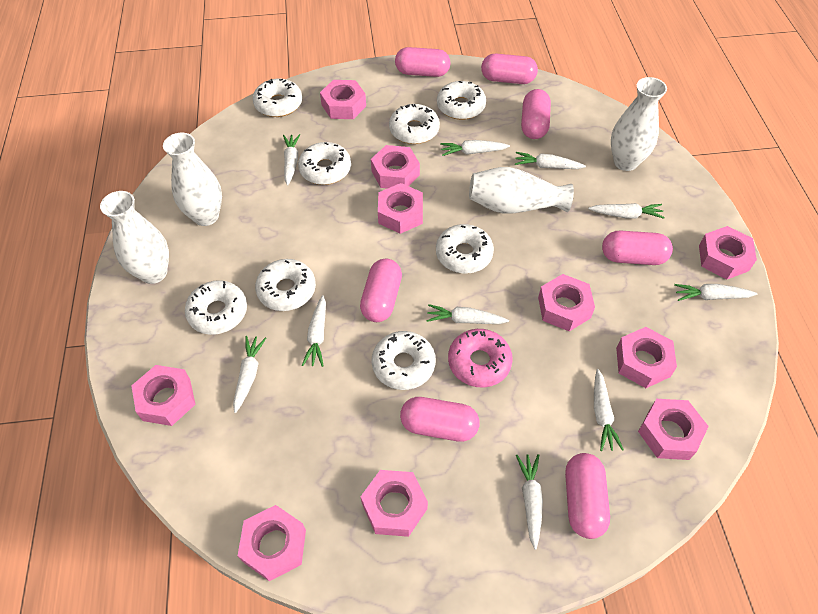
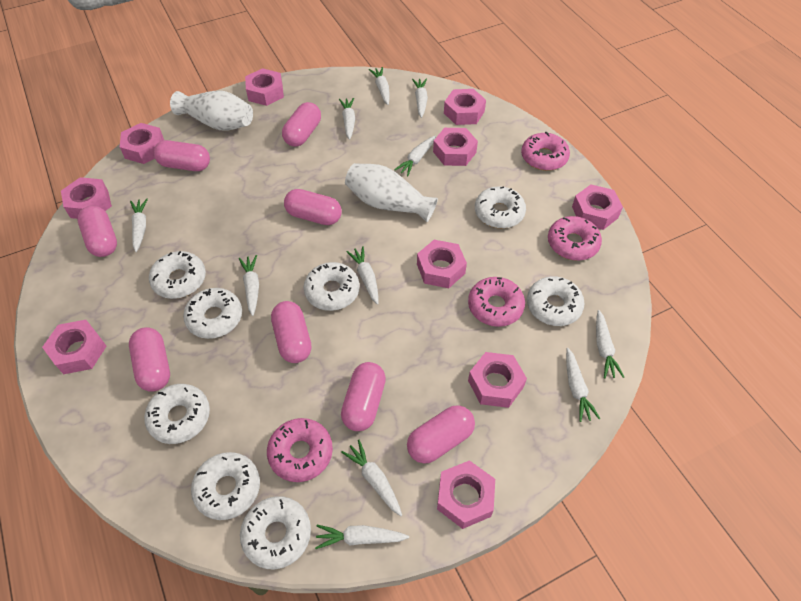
pink capsule: [360,259,402,322] [395,47,450,77] [400,397,480,442] [481,54,538,84] [521,89,551,139] [565,453,610,539] [602,230,673,265] = 7 -> [77,206,117,257] [129,327,170,392] [154,140,210,171] [271,301,311,363] [282,102,321,147] [284,189,342,225] [341,362,386,431] [407,405,475,464] = 8
pink donut: [448,329,513,387] = 1 -> [267,418,333,482] [468,277,525,327] [521,132,570,171] [548,216,602,261] = 4
white carrot: [233,336,266,413] [283,134,300,186] [302,295,326,367] [426,304,509,324] [440,140,510,156] [515,152,586,169] [516,454,543,550] [588,203,665,219] [594,369,624,451] [674,284,757,301] = 10 -> [130,199,148,252] [239,255,259,316] [315,525,409,549] [339,98,355,140] [341,440,402,516] [346,246,379,305] [369,67,390,105] [394,136,436,176] [412,78,428,118] [566,348,600,422] [596,310,624,378] = 11
white vase: [100,191,169,284] [163,133,222,226] [469,167,574,214] [611,77,667,171] = 4 -> [170,91,253,130] [345,163,438,222] = 2

